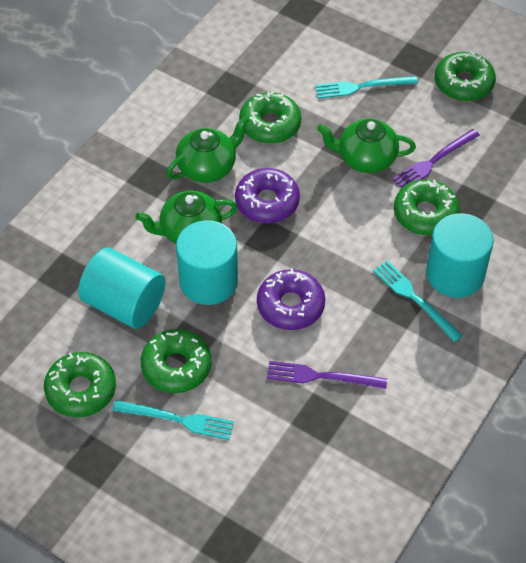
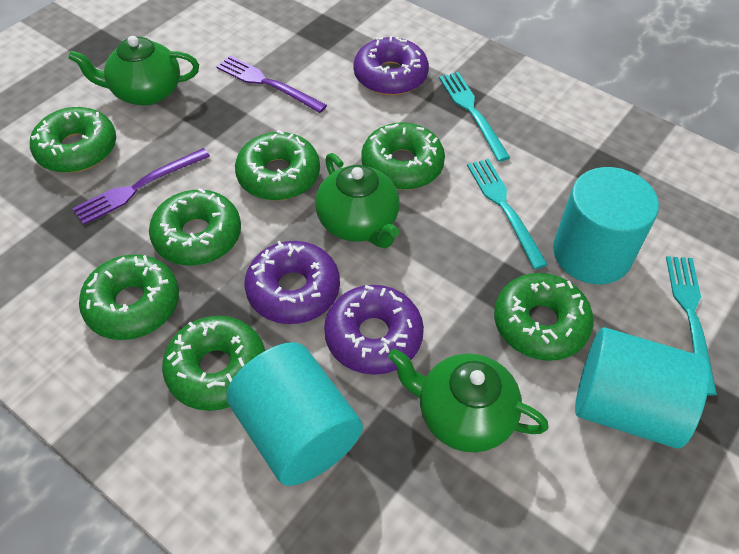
green donut: [44,352,116,417] [141,329,211,393] [239,92,302,144] [394,179,459,235] [435,51,496,101] = 5 -> [30,107,116,173] [79,254,179,340] [149,188,241,266] [162,316,265,411] [235,130,320,201] [361,122,445,190] [494,273,594,361] = 7
purple donut: [235,168,300,223] [257,268,325,330] = 2 -> [244,241,340,324] [324,285,424,375] [353,36,429,95] = 3

